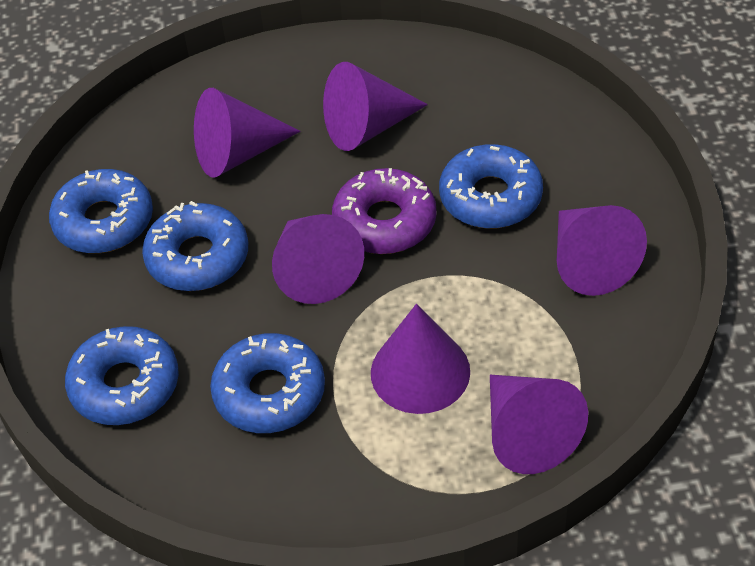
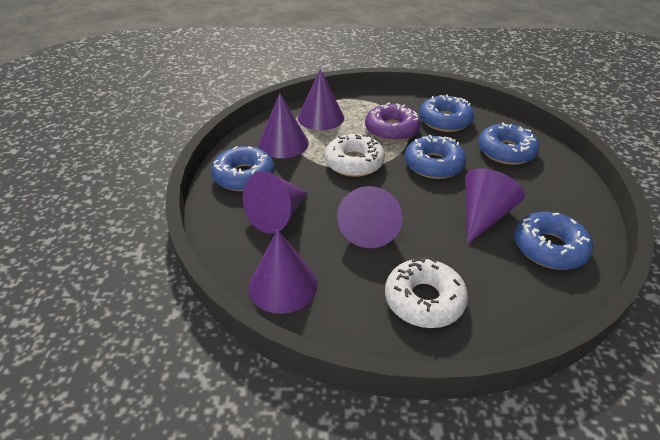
white donut: none = 0 -> [324,134,385,177] [385,256,468,328] = 2

